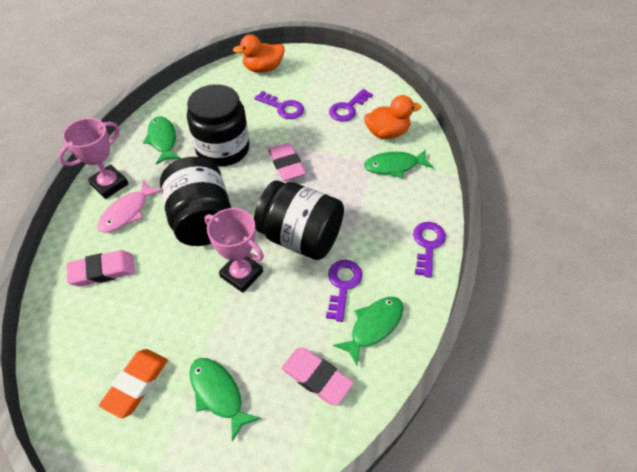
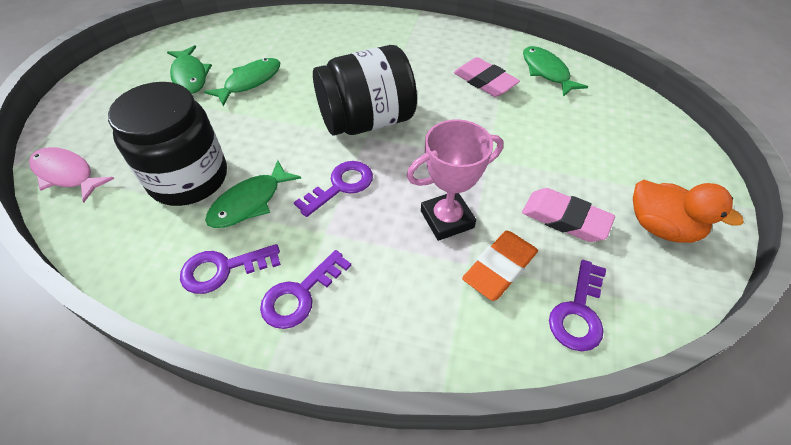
black jar: [160,157,231,246] [187,84,250,167] [254,180,344,260] = 3 -> [108,82,227,206] [313,45,417,136] = 2
orange duck: [233,34,285,73] [364,95,421,139] = 2 -> [633,180,744,243] = 1
pink eraser: [66,250,135,287] [268,143,306,181] [281,348,354,405] = 3 -> [454,57,520,97] [522,188,615,242] = 2
pink trophy: [58,118,129,199] [205,208,264,293] = 2 -> [406,119,503,241] = 1

